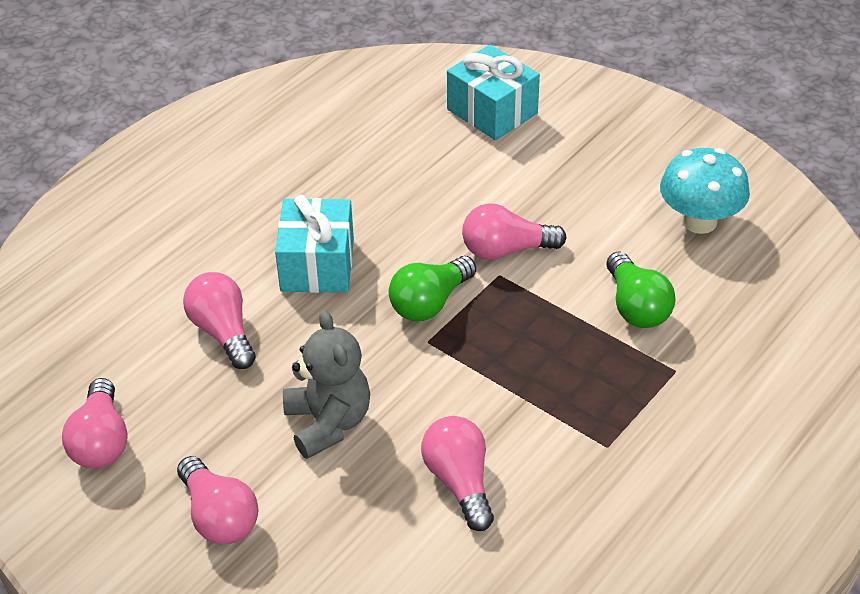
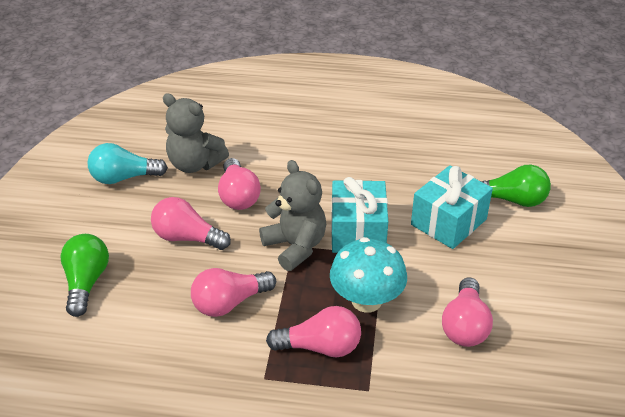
grey teddy bear: [283,310,370,459] = 1 -> [163,93,229,173] [259,160,326,271] = 2
turquoise light bulb: none = 0 -> [87,143,168,184] = 1

